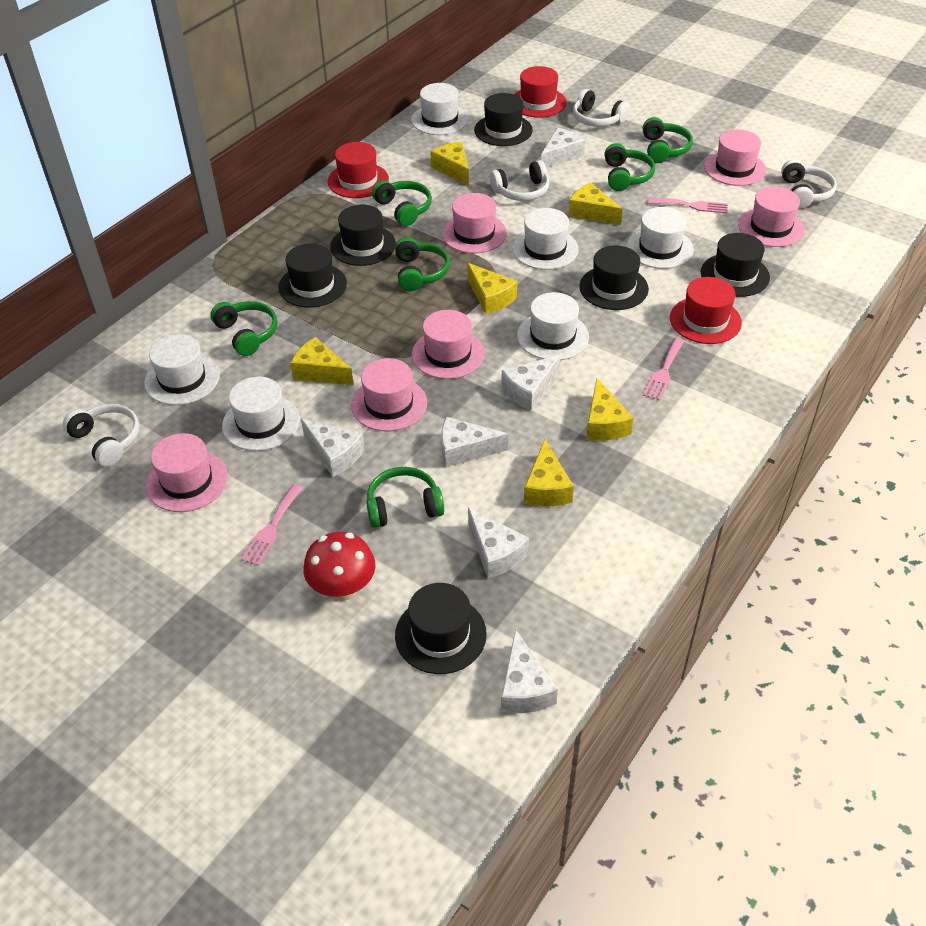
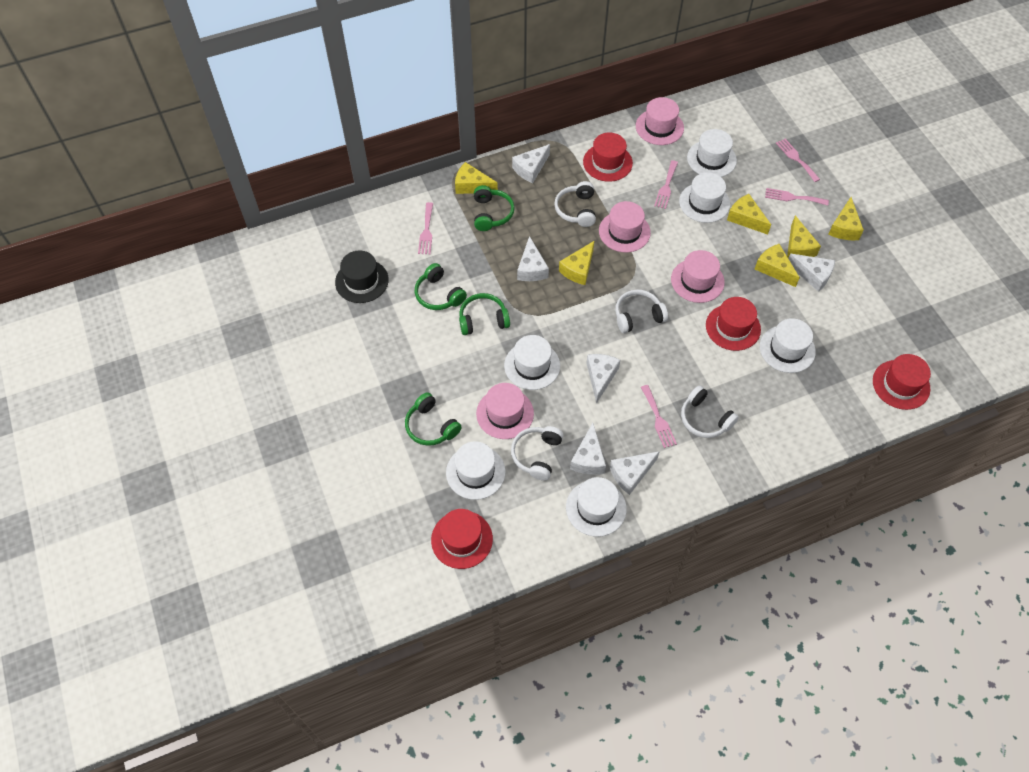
black hat: [278,243,347,308] [330,205,396,266] [395,583,487,674] [474,93,533,146] [579,245,649,310] [701,233,770,297] = 6 -> [335,250,389,303] = 1
green headphones: [210,301,278,356] [366,467,444,528] [372,180,432,226] [395,237,450,291] [604,143,655,191] [643,117,693,163] = 6 -> [405,392,462,446] [415,263,467,310] [459,293,510,335] [474,185,515,231] = 4
pink fork: [241,484,303,566] [643,338,685,401] [649,198,728,213] = 3 -> [418,202,433,254] [641,385,677,448] [654,160,678,209] [765,188,829,206] [776,139,820,182] = 5
pink hat: [146,433,228,512] [351,358,427,432] [412,310,485,379] [442,193,507,254] [704,130,766,186] [738,187,805,247] = 6 -> [476,383,534,439] [599,201,651,253] [636,97,684,145] [671,250,725,303] = 4
red hat: [327,142,389,198] [514,66,567,118] [670,277,742,344] = 3 -> [431,509,493,569] [583,133,633,182] [706,297,761,351] [873,354,931,410] = 4
red mushroom: [303,532,376,601] = 1 -> none = 0

